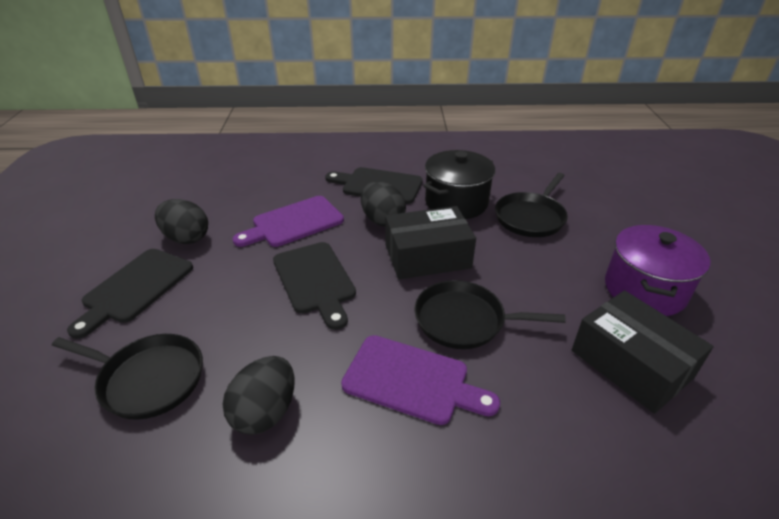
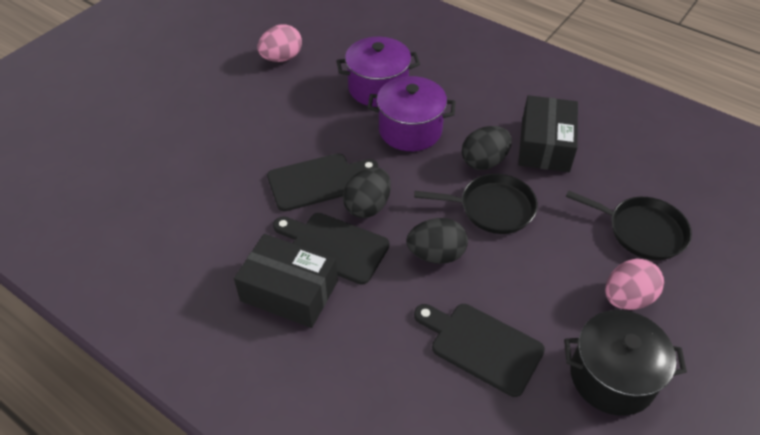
black pan: [52,334,203,420] [414,280,566,349] [495,173,568,237] = 3 -> [414,174,538,234] [566,190,692,260] = 2
pink egg: none = 0 -> [257,24,302,62] [605,258,664,310] = 2
purple cutting board: [232,196,344,247] [341,335,500,425] = 2 -> none = 0
purple pot: [605,225,710,316] = 1 -> [337,37,420,107] [367,76,456,151] = 2

